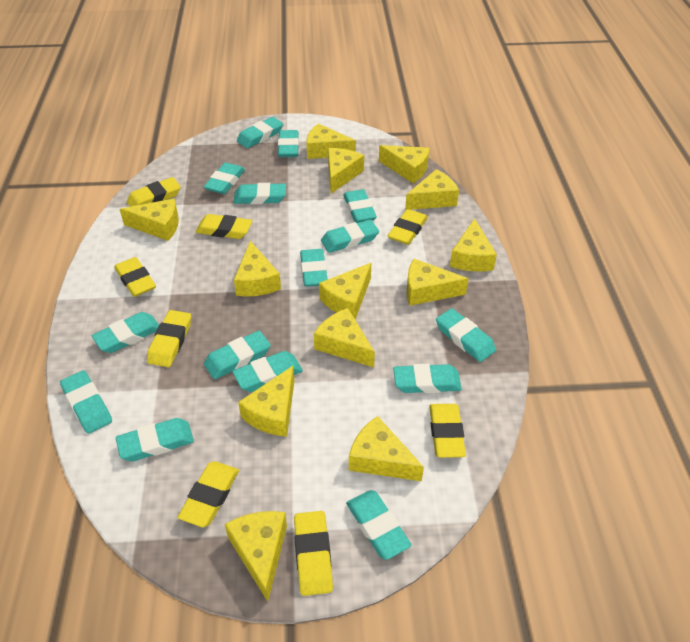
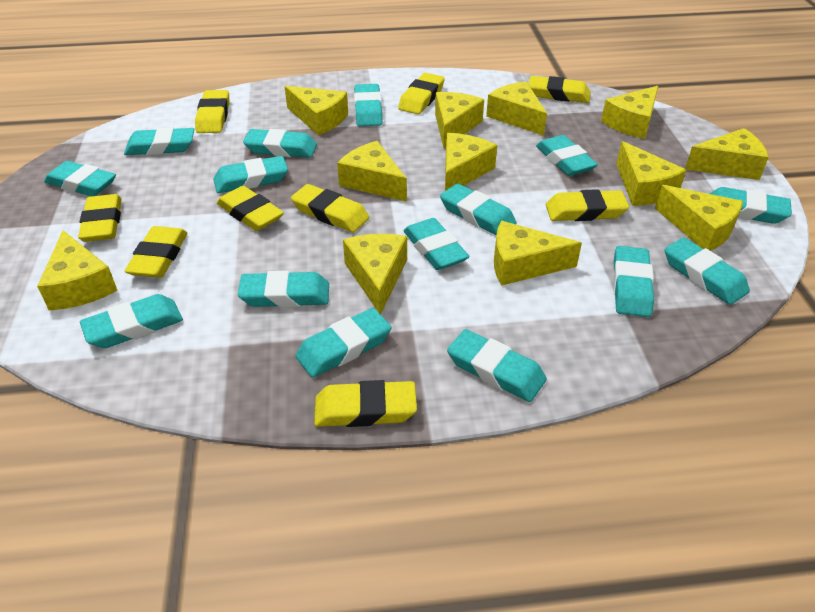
yellow cheese: [120,199,179,241] [225,511,287,602] [234,241,281,296] [238,366,294,437] [306,123,356,159] [314,308,375,367] [319,263,371,320] [328,148,364,194] [349,416,424,481] [379,145,429,183] [405,169,459,210] [406,259,469,306] [450,218,497,272] = 13 -> [37,230,118,310] [284,86,348,135] [337,141,407,202] [343,234,407,314] [435,92,484,148] [445,133,497,191] [486,81,547,136] [494,221,582,286] [601,86,658,139] [616,141,686,206] [655,185,743,251] [685,128,769,180] = 12
yellow eraser: [114,257,156,297] [127,177,181,207] [147,310,191,367] [178,461,239,527] [195,214,252,239] [294,511,333,596] [388,209,428,245] [429,404,466,458] = 8 -> [78,194,122,242] [124,226,188,278] [195,90,230,133] [217,186,284,231] [291,184,369,233] [314,380,417,427] [398,73,445,114] [529,76,591,103] [546,189,629,221] = 9

